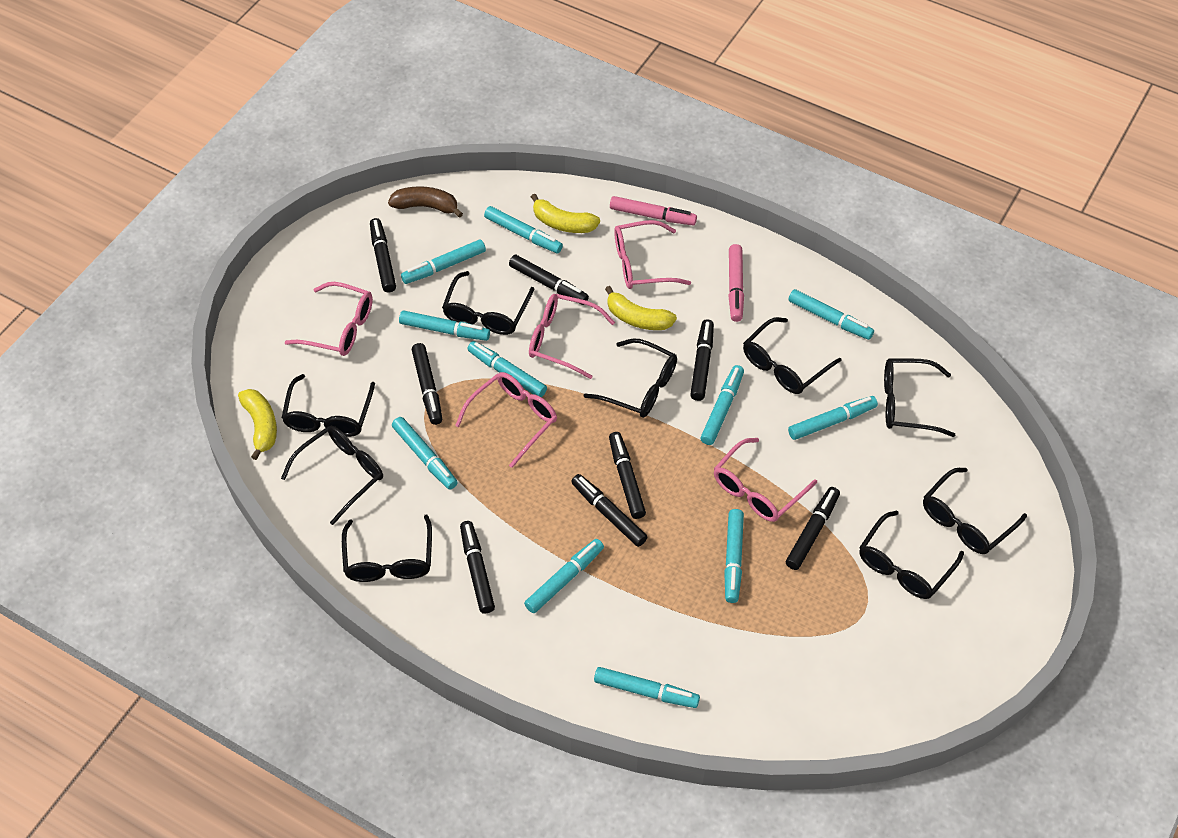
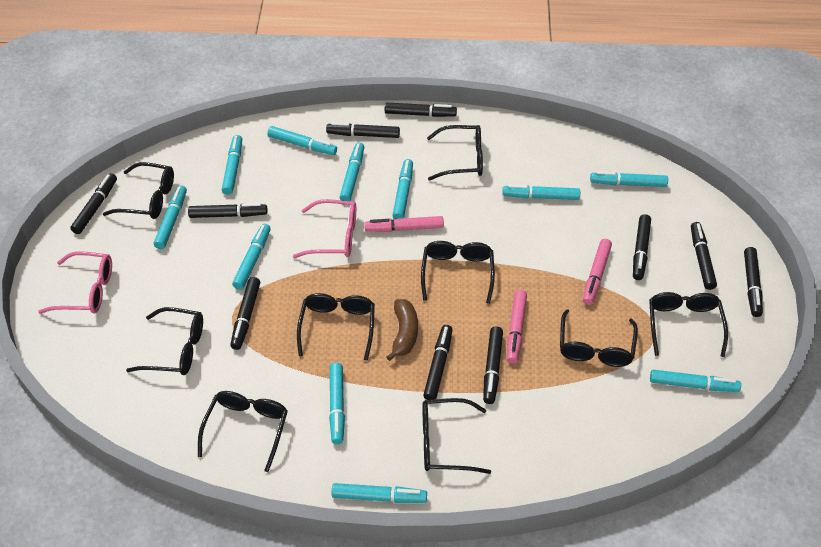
black marker: [370,218,396,292] [412,343,442,425] [460,521,495,614] [509,255,589,305] [571,474,647,547] [609,432,646,519] [690,319,714,401] [786,487,840,570] = 8 -> [70,173,117,234] [188,203,268,218] [230,277,260,350] [326,122,400,138] [385,103,457,117] [423,325,453,400] [483,327,503,404] [633,214,651,280] [691,222,717,290] [744,247,763,317] = 10
pink glasses: [285,282,373,356] [455,372,557,468] [529,294,615,379] [614,220,691,289] [714,438,817,522] = 5 -> [38,251,112,314] [293,199,356,258] = 2
pink marker: [610,196,697,225] [728,244,744,322] = 2 -> [364,216,444,232] [507,290,527,364] [583,239,612,305] = 3
yellow banana: [238,389,277,460] [531,194,600,233] [605,286,677,330] = 3 -> none = 0

